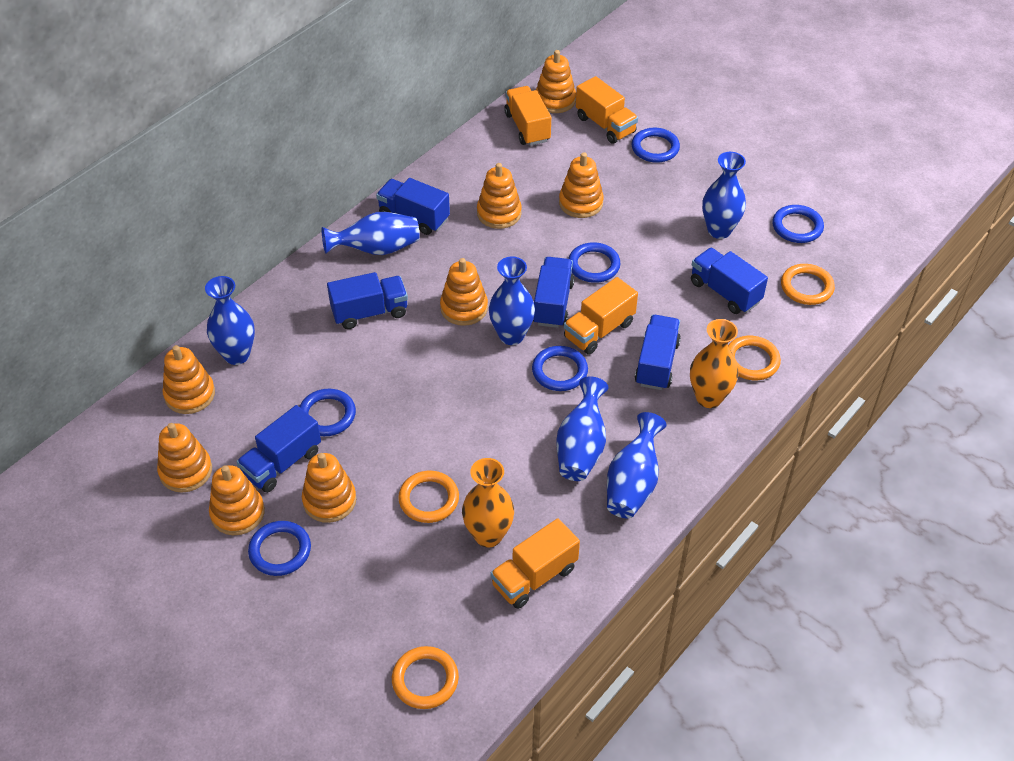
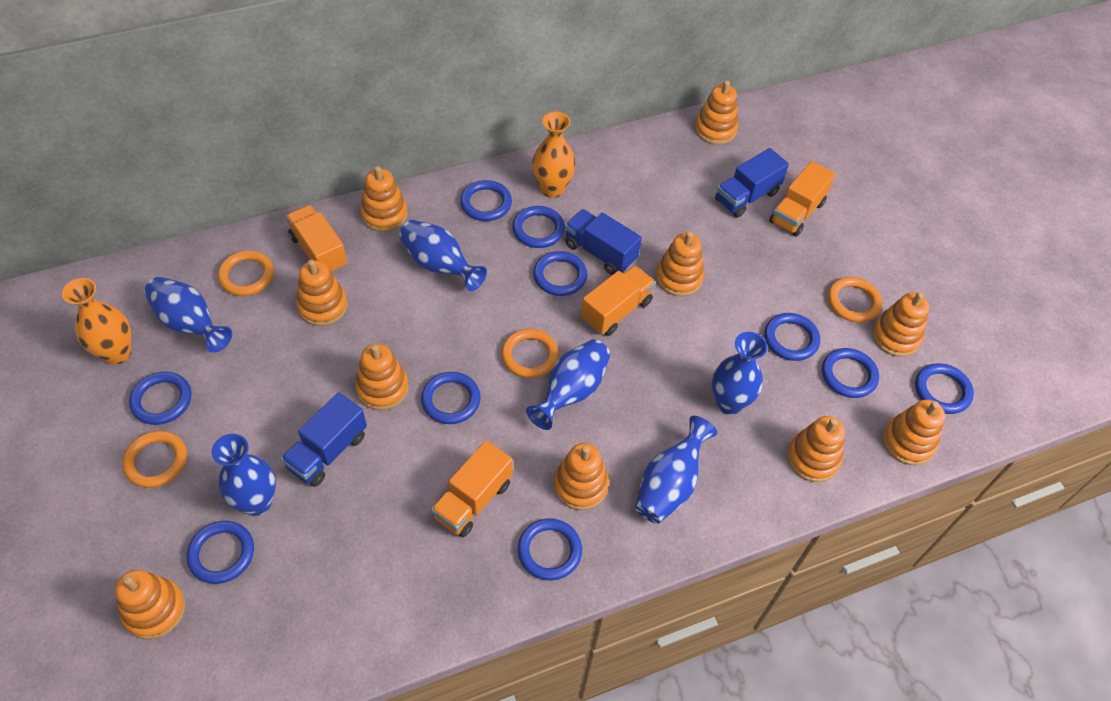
blue ring: [248,521,311,576] [299,389,356,436] [532,346,588,391] [568,242,621,283] [632,128,680,163] [772,205,824,243] = 6 -> [129,372,192,425] [187,521,254,584] [421,372,481,424] [460,180,512,221] [512,206,565,248] [518,518,582,580] [533,251,587,296] [765,313,820,361] [822,348,879,398] [915,363,974,414] = 10
blue truck: [237,405,321,493] [327,272,408,329] [376,178,450,235] [533,257,575,328] [635,315,681,390] [691,248,768,314] = 6 -> [281,392,367,487] [565,209,642,275] [715,148,789,218] = 3
orange stacking toy: [157,423,212,493] [163,345,215,414] [209,465,265,535] [302,453,356,523] [440,258,488,326] [477,163,522,229] [536,50,576,113] [559,152,604,218] = 8 -> [115,570,186,640] [296,260,348,326] [355,344,409,410] [360,166,408,232] [554,443,609,510] [656,231,704,296] [695,80,738,145] [787,416,845,482] [872,292,929,357] [883,399,945,465] = 10

